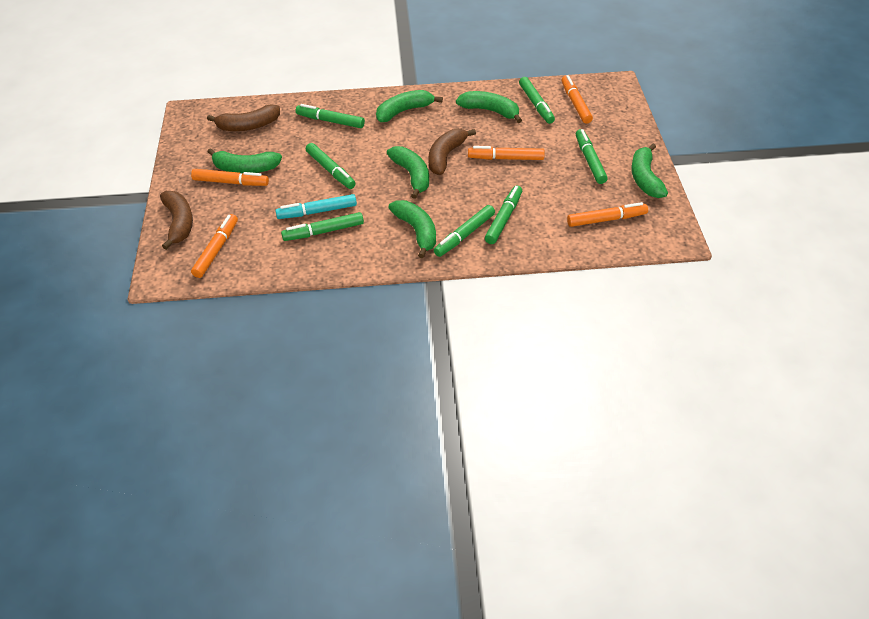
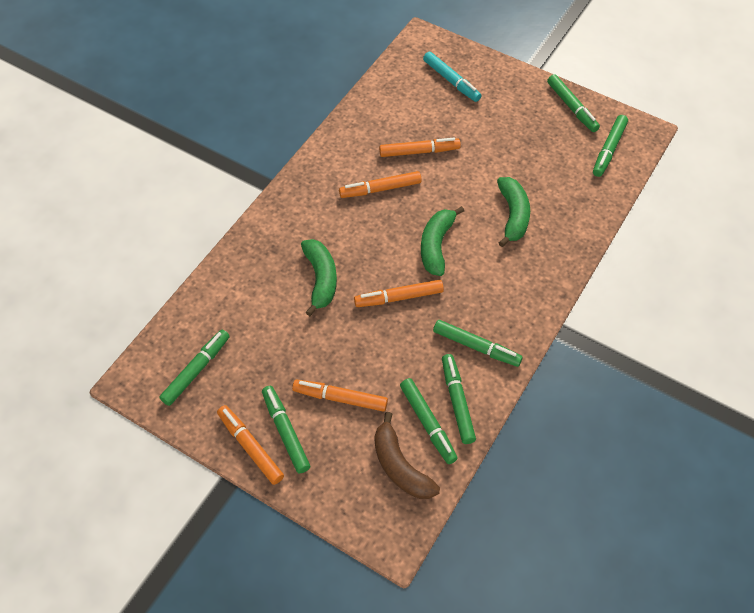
brown banana: [160,191,193,250] [207,104,280,131] [428,129,476,175] = 3 -> [374,412,440,499] = 1
green banana: [208,148,282,173] [376,90,443,122] [387,146,429,199] [389,200,436,258] [456,91,522,123] [631,144,668,198] = 6 -> [301,239,337,316] [421,206,464,276] [497,177,530,247] = 3

